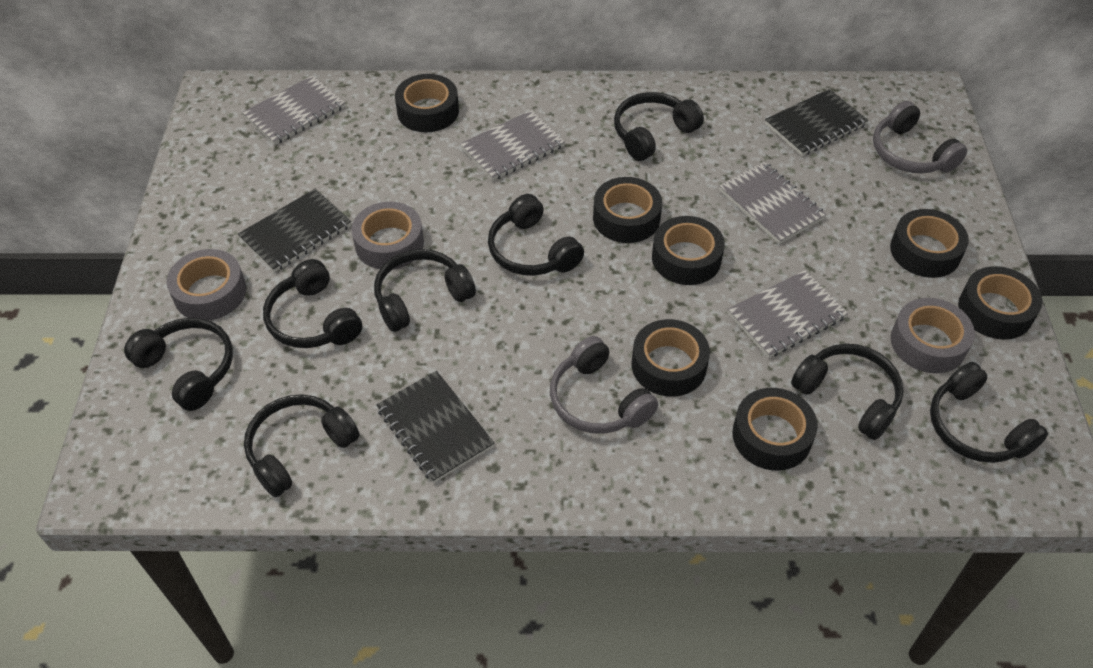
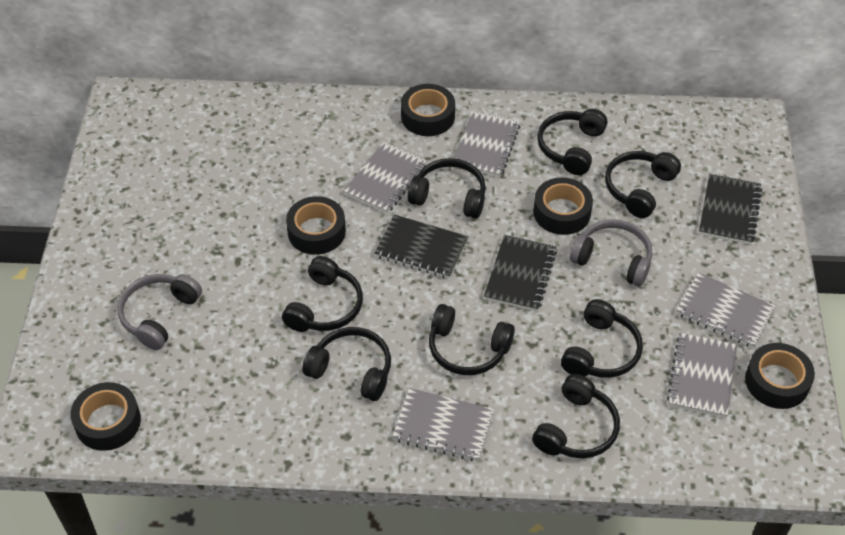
black tape: [395,74,459,132] [593,177,662,243] [632,319,710,397] [652,216,725,285] [732,388,818,471] [890,209,969,278] [958,266,1042,340] = 7 -> [71,382,141,451] [286,196,346,255] [401,84,455,136] [533,177,593,235] [745,343,815,409] = 5
grey notebook: [242,76,345,145] [460,110,565,181] [719,162,826,244] [728,270,848,358] = 4 -> [343,142,427,214] [392,388,494,461] [454,111,520,177] [667,333,737,418] [676,273,775,348] = 5
grey tape: [167,249,246,320] [352,202,424,269] [891,298,975,373] = 3 -> none = 0

